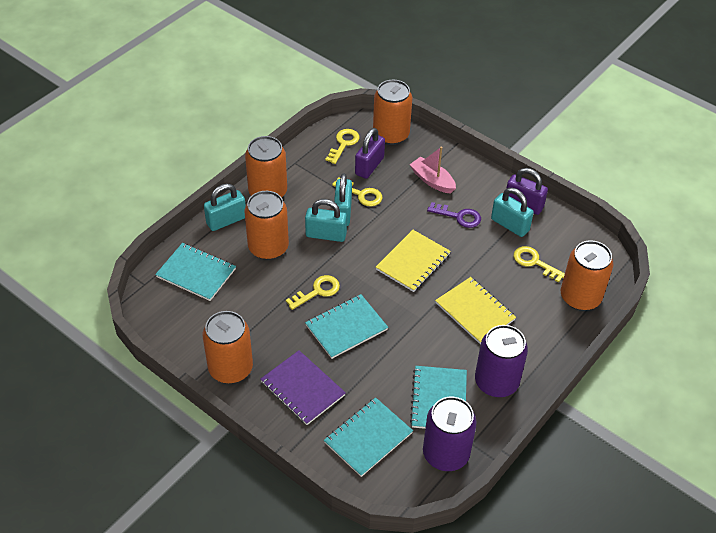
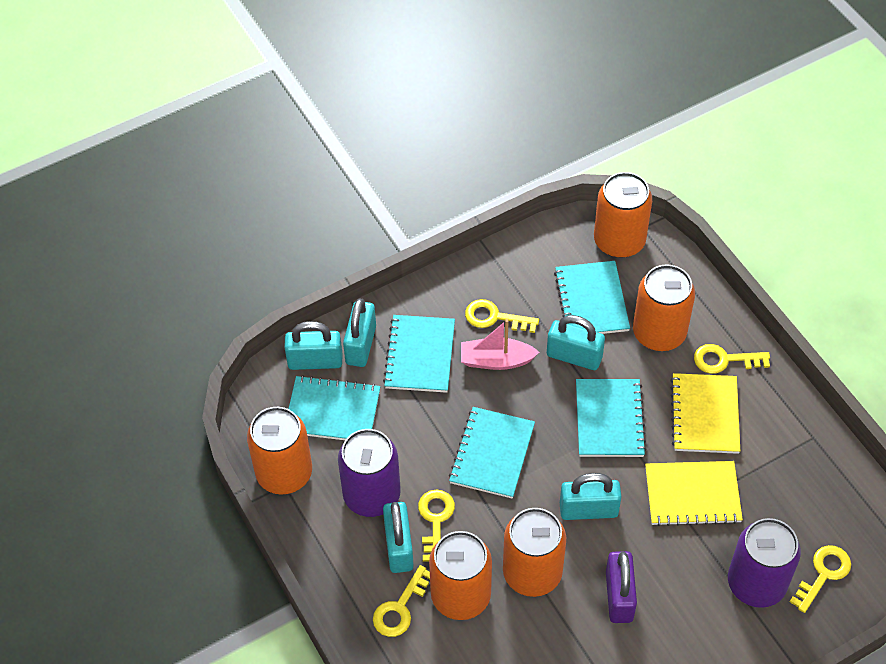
purple key: [427,202,481,228] = 1 -> none = 0
purple notebook: [260,350,346,425] = 1 -> none = 0
purple padlock: [355,128,385,179] [506,168,548,215] = 2 -> [606,551,637,623] = 1
turquoise notebook: [155,243,236,301] [305,294,388,359] [324,397,413,477] [410,366,467,429] = 4 -> [289,375,380,440] [383,315,455,393] [449,407,535,499] [554,261,630,334] [576,379,647,457] = 5
turquoise padlock: [204,184,246,231] [305,199,347,242] [334,173,352,226] [491,188,534,237] = 4 -> [285,321,342,370] [343,298,376,367] [383,502,414,573] [547,315,605,370] [560,473,621,520] = 5
yellow key: [286,275,340,310] [325,129,359,164] [332,177,382,206] [514,246,565,283] = 4 -> [373,565,430,637] [418,489,455,562] [465,299,539,333] [694,344,770,374] [790,545,851,613] = 5

